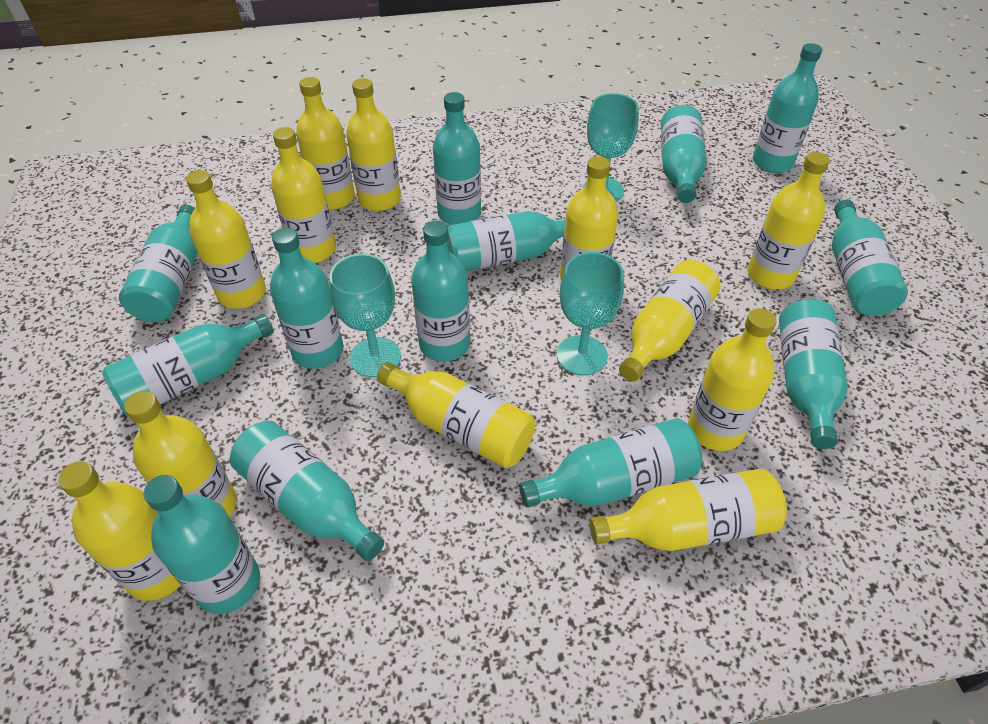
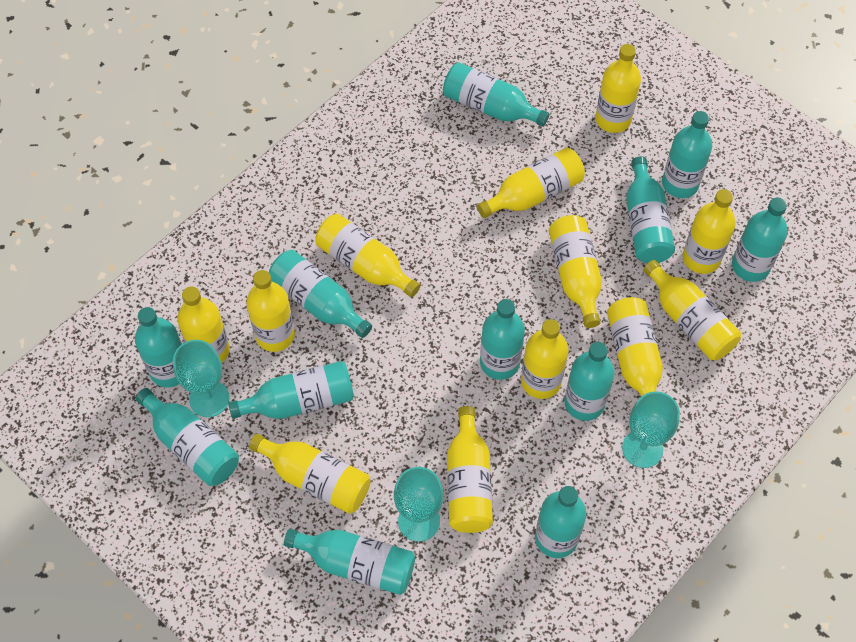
turquoise bottle: [102,314,274,416] [119,205,198,322] [144,475,260,614] [230,421,384,561] [270,228,343,369] [411,221,470,362] [433,92,481,225] [447,211,565,271] [519,418,702,508] [661,105,706,203] [753,43,822,173] [779,299,848,449] [832,200,908,316] = 13 -> [135,307,182,387] [136,388,239,486] [228,361,354,419] [269,250,372,338] [284,529,415,595] [443,62,549,127] [480,299,525,380] [535,486,586,558] [564,342,614,421] [626,156,675,263] [662,111,712,198] [732,198,788,282] = 12

